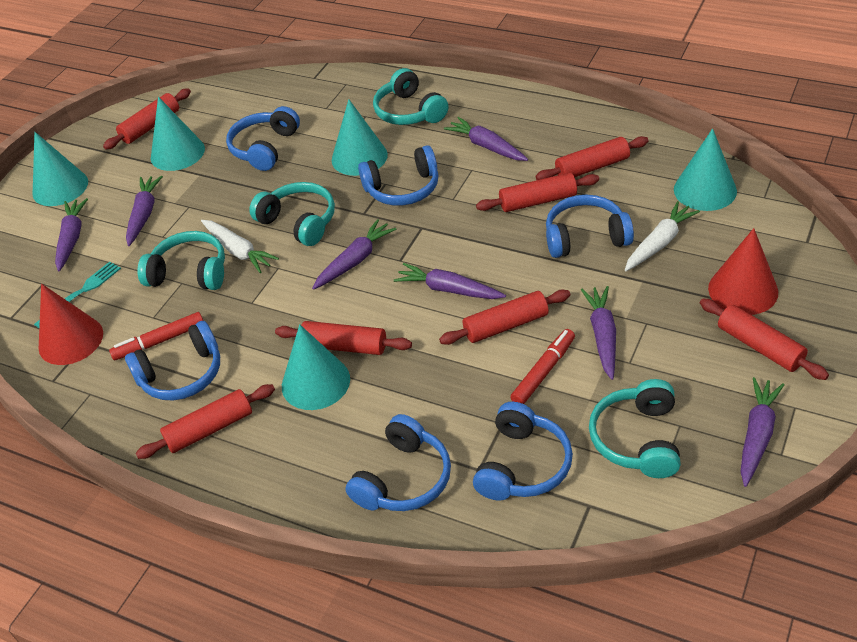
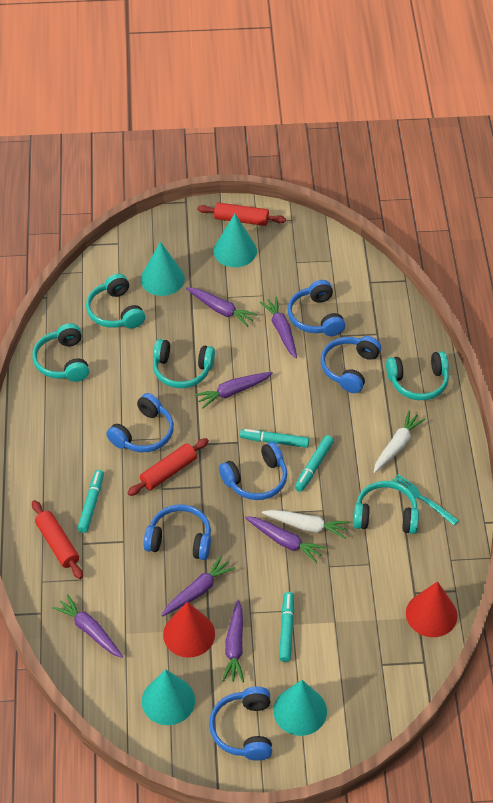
red marker: [109,312,203,360] [510,329,575,404] = 2 -> none = 0
red rolling pin: [103,88,191,150] [135,384,275,459] [275,321,412,355] [439,289,570,345] [476,173,599,212] [536,136,649,180] [700,298,829,380] = 7 -> [32,500,83,579] [127,438,209,496] [197,203,286,226] = 3
turquoise cone: [33,132,88,206] [151,97,205,171] [282,324,350,410] [332,99,388,176] [674,128,737,211] = 5 -> [141,242,185,296] [142,669,195,725] [213,214,257,267] [273,680,327,736] = 4
turquoise headphones: [137,231,225,290] [249,182,335,246] [373,68,448,125] [589,379,681,478] = 4 -> [32,323,89,382] [86,274,145,329] [153,339,215,388] [353,481,419,534] [386,351,449,400] = 5
turquoise marker: none = 0 -> [77,470,104,533] [240,429,309,448] [279,592,294,662] [295,435,334,492] = 4

